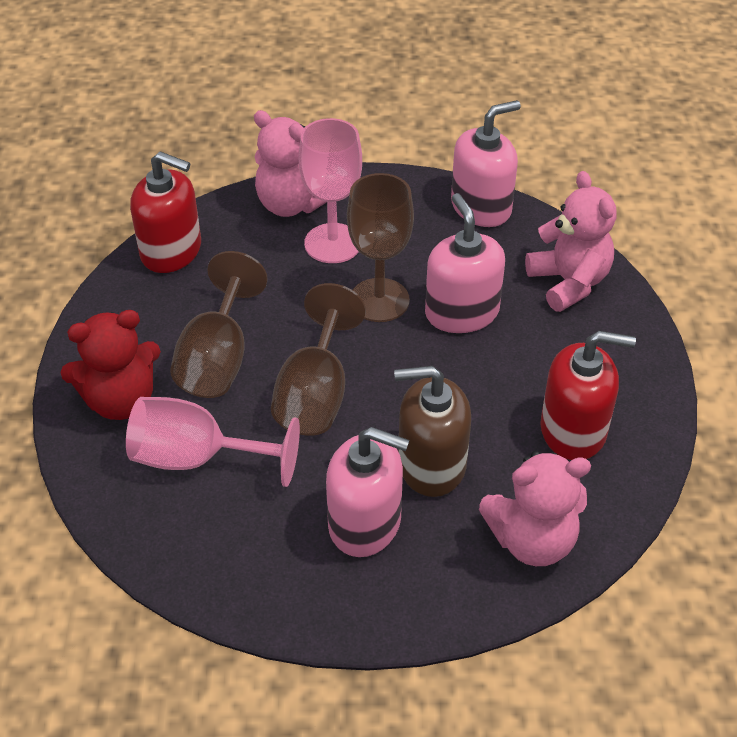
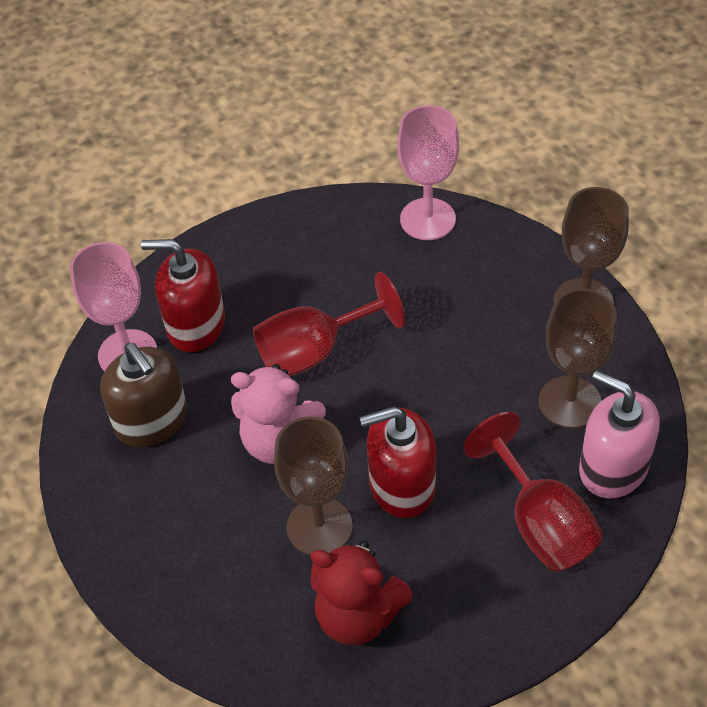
pink soap dispenser: [326,427,410,557] [425,193,505,333] [451,100,521,227] = 3 -> [579,370,660,498] = 1
pink teddy bear: [254,110,327,217] [479,451,591,566] [525,171,617,312] = 3 -> [231,364,326,464] = 1
red goblet: none = 0 -> [253,272,405,376] [464,411,603,572] = 2

